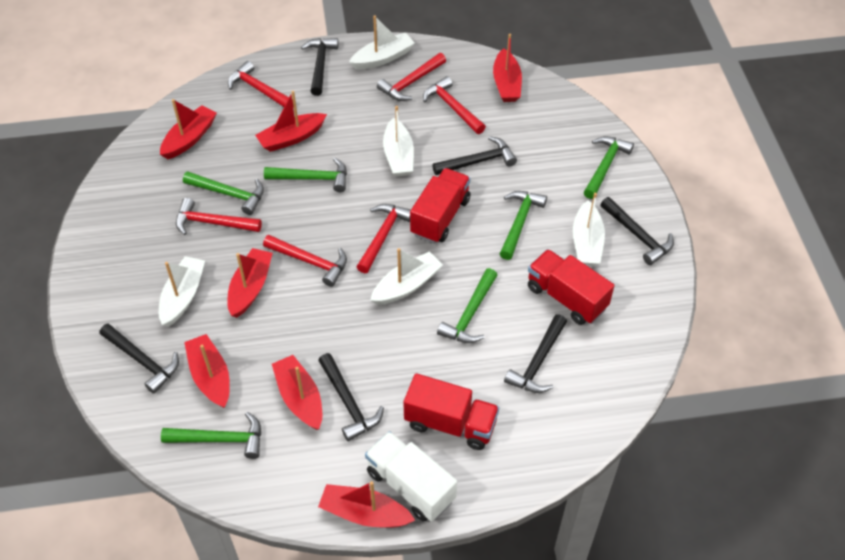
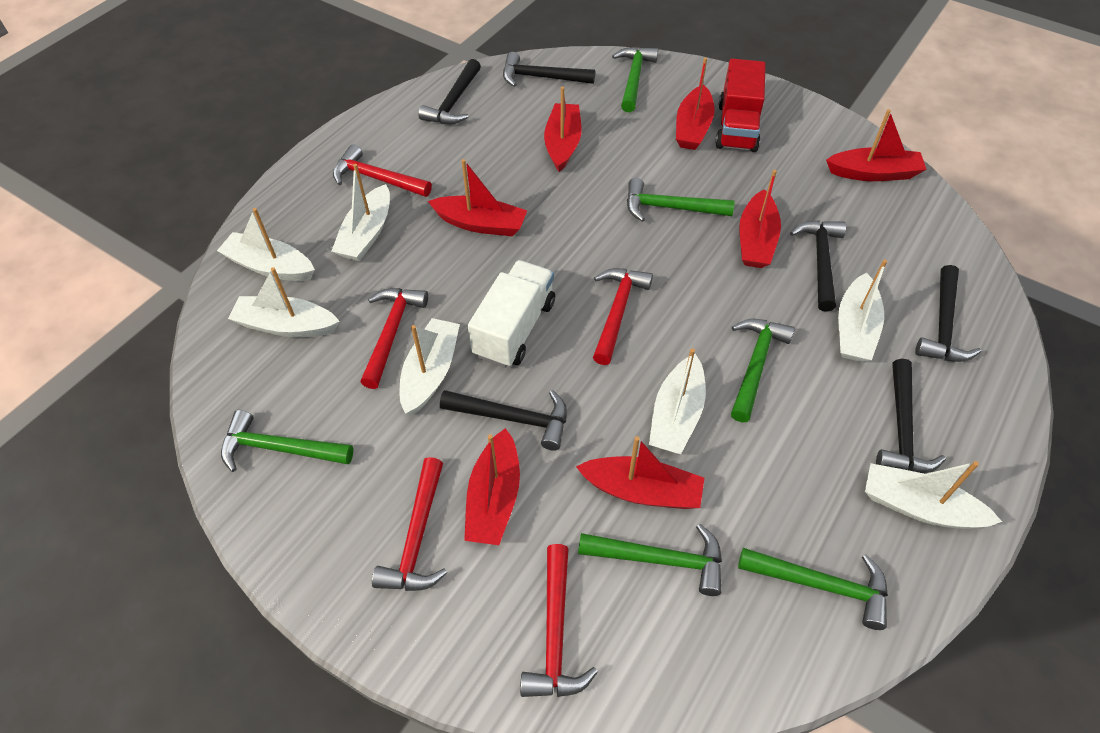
red hammer: [176,198,262,235] [228,61,294,108] [263,235,347,287] [357,204,411,273] [377,53,446,101] [423,76,486,134] = 6 -> [333,144,432,197] [361,288,428,389] [372,457,447,591] [520,544,598,697] [593,268,653,365] = 5
red truck: [403,373,499,450] [410,168,471,243] [528,249,614,325] = 3 -> [715,59,766,152] = 1
white boat: [159,256,205,327] [349,16,415,69] [370,248,443,305] [383,106,414,177] [573,193,605,266] = 5 -> [217,208,315,281] [228,267,340,337] [331,164,390,261] [400,318,460,415] [649,348,706,454] [838,260,887,362] [865,461,1002,529] = 7

